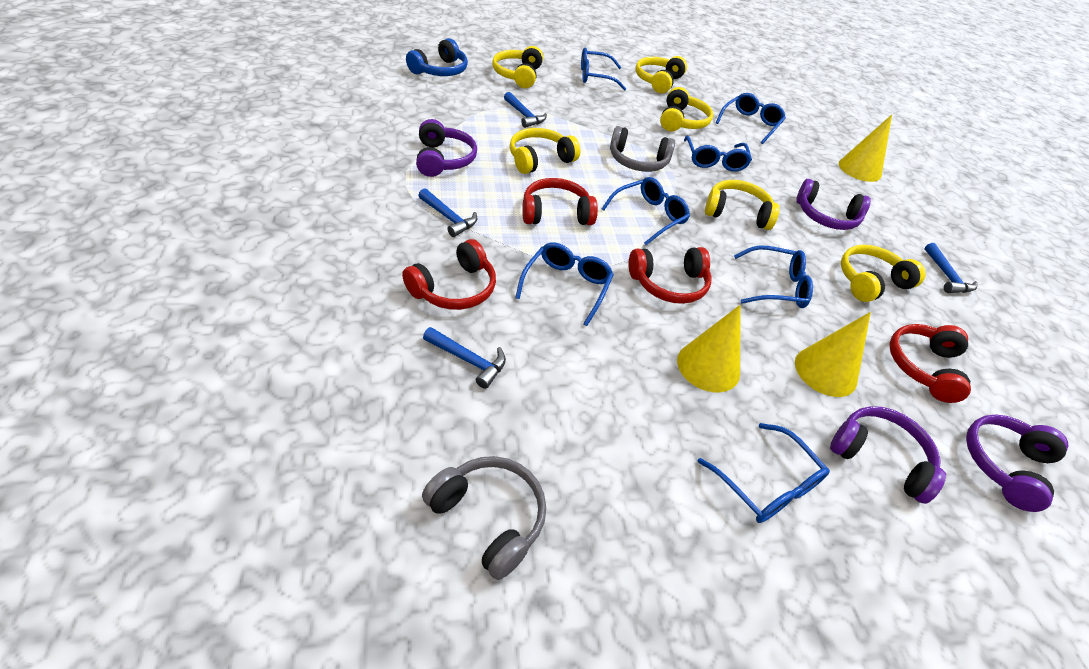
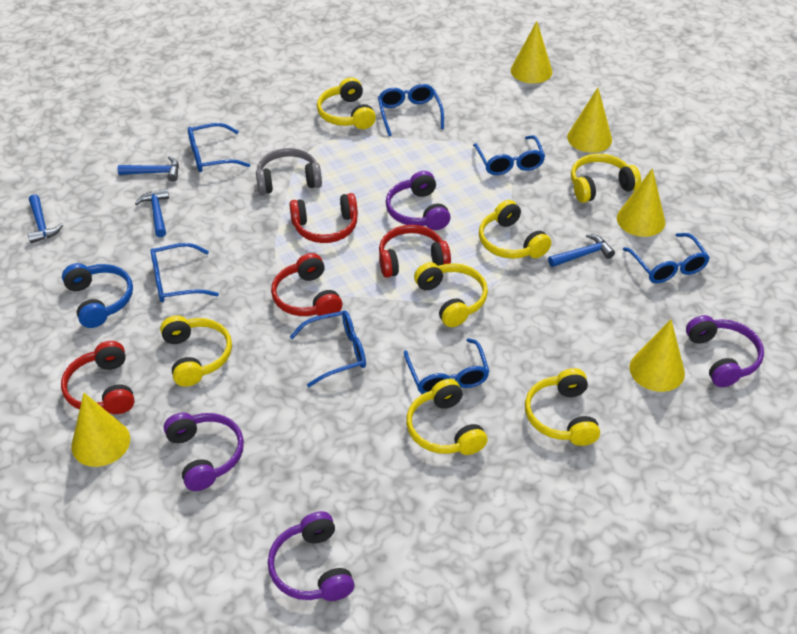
grey headphones: [422,456,546,580] [610,126,675,172] = 2 -> [256,148,322,194] = 1
yellow cone: [677,305,741,392] [795,312,871,397] [839,115,892,182] = 3 -> [71,393,130,467] [511,21,552,84] [567,88,612,153] [617,168,665,237] [629,320,685,392] = 5
yellow headphones: [492,46,543,88] [510,128,581,174] [636,56,687,93] [660,87,713,132] [705,180,780,230] [841,245,926,302] = 6 -> [160,315,232,387] [317,77,376,129] [406,379,487,455] [414,262,488,327] [479,200,551,259] [525,368,600,446] [571,154,641,203] = 7

